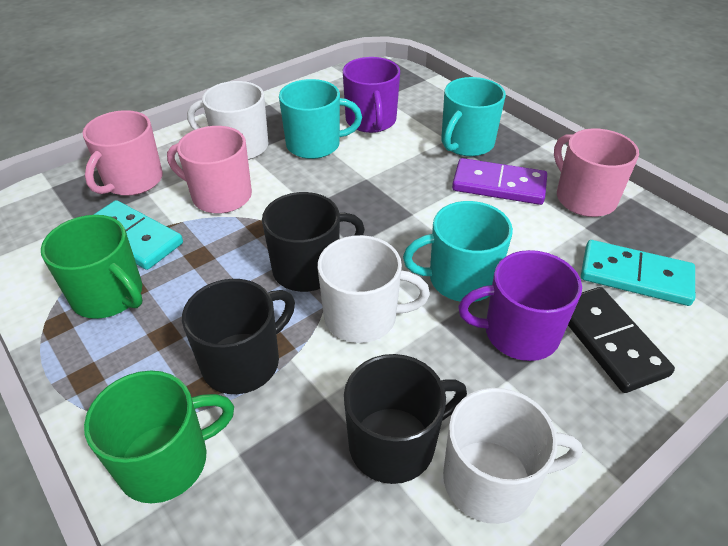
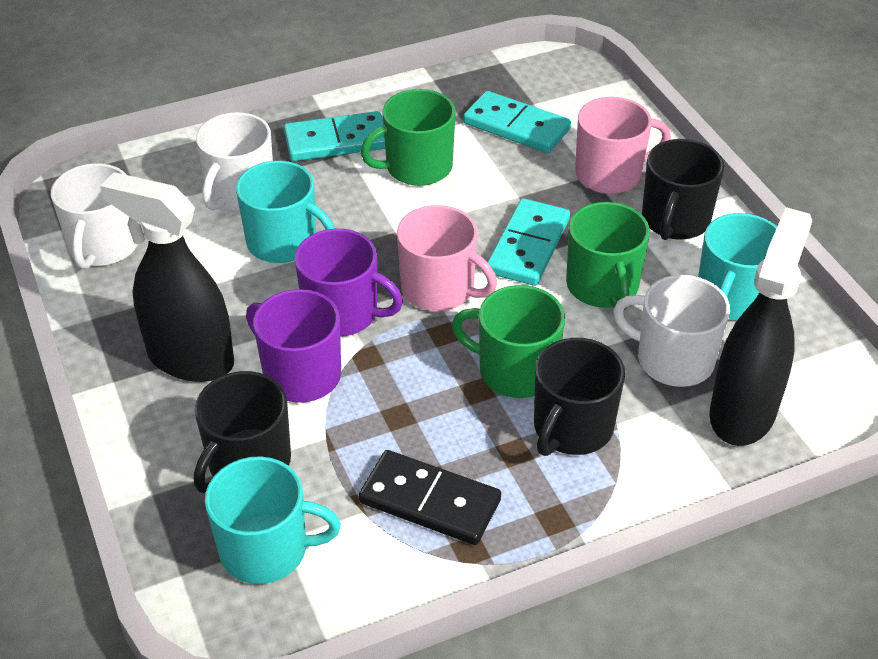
black spray bottle: none = 0 -> [100,172,234,382] [710,207,812,446] = 2
green mug: [41,215,143,319] [84,371,234,503] = 2 -> [361,89,456,186] [451,285,565,398] [566,202,650,311] = 3
pink mug: [83,110,163,196] [167,126,252,214] [554,128,639,217] = 3 -> [397,205,497,311] [575,97,671,194] = 2
purple domino: [452,158,547,205] = 1 -> none = 0
turquoise domino: [93,200,183,270] [581,240,695,306] = 2 -> [284,111,385,161] [463,91,571,153] [488,198,570,286] = 3

